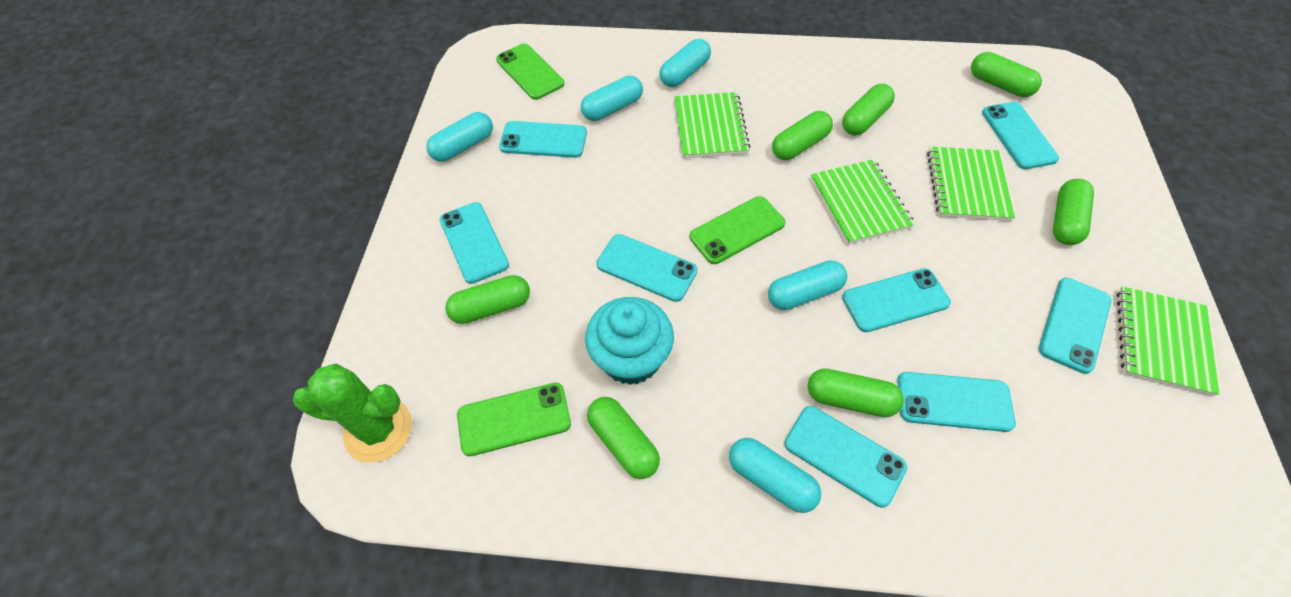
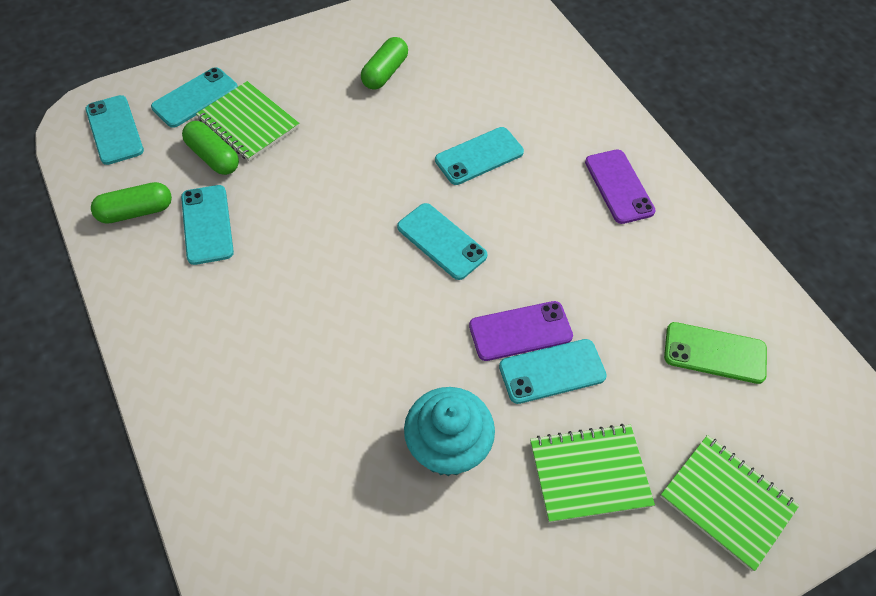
green cactus: [293,363,412,463] = 1 -> none = 0
green capsule: [445,275,530,324] [587,397,660,479] [772,111,833,160] [808,369,904,417] [842,84,895,135] [971,52,1042,97] [1053,179,1094,245] = 7 -> [91,182,172,224] [182,121,239,175] [361,37,408,90] = 3
green notebook: [675,92,750,158] [810,159,915,245] [927,147,1015,221] [1116,286,1220,396] = 4 -> [196,81,299,161] [530,424,655,523] [660,435,799,571] = 3
green phone: [457,383,571,456] [496,43,564,100] [690,196,786,264] = 3 -> [664,322,767,384] = 1
purple phone: none = 0 -> [469,301,573,361] [585,150,656,224] = 2
turquoise capsule: [426,112,493,162] [581,75,643,121] [659,39,711,87] [729,438,821,513] [768,260,847,310] = 5 -> none = 0
turquoise phone: [439,202,509,284] [499,121,587,158] [597,234,698,302] [784,406,907,508] [842,268,951,332] [897,372,1016,432] [982,102,1059,169] [1039,278,1112,374] = 8 -> [85,95,144,165] [151,67,238,128] [181,185,234,265] [397,203,488,280] [435,127,524,185] [499,339,607,404] = 6

